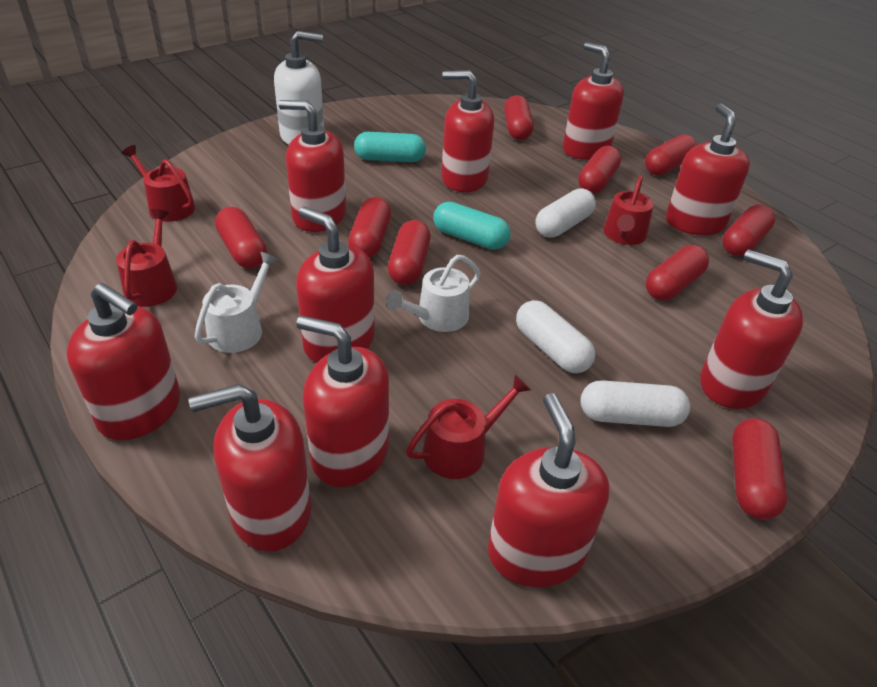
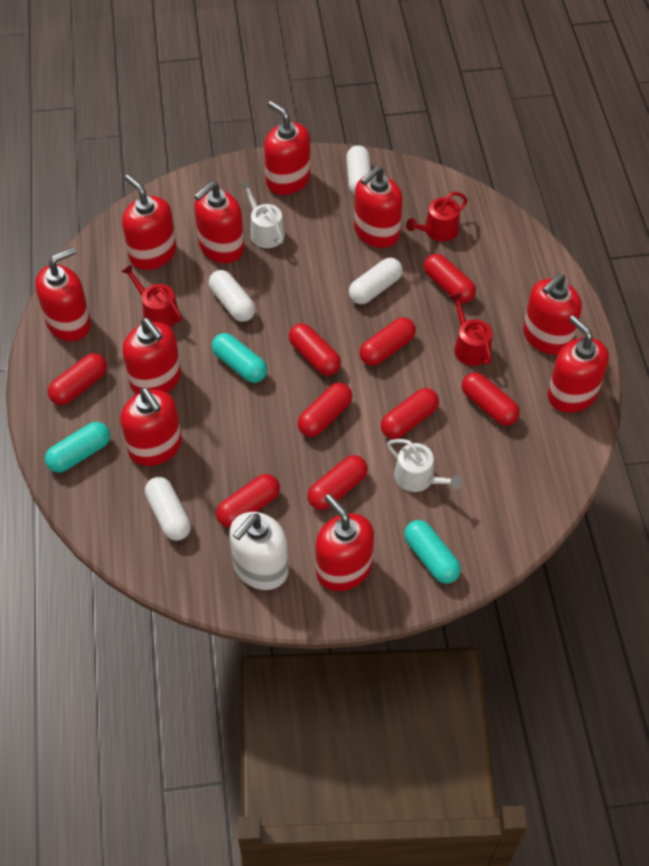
red watering can: [116,209,177,307] [121,145,195,222] [406,375,531,479] [603,176,654,245] = 4 -> [121,264,182,327] [406,192,468,242] [449,292,492,366] = 3
turquoise capsule: [354,132,426,162] [433,202,511,250] = 2 -> [45,422,110,473] [212,333,267,383] [404,520,461,584] = 3
white capsule: [516,300,595,373] [535,188,596,238] [581,380,690,427] = 3 -> [145,477,191,541] [209,270,255,322] [346,145,371,195] [349,258,403,304] = 4

